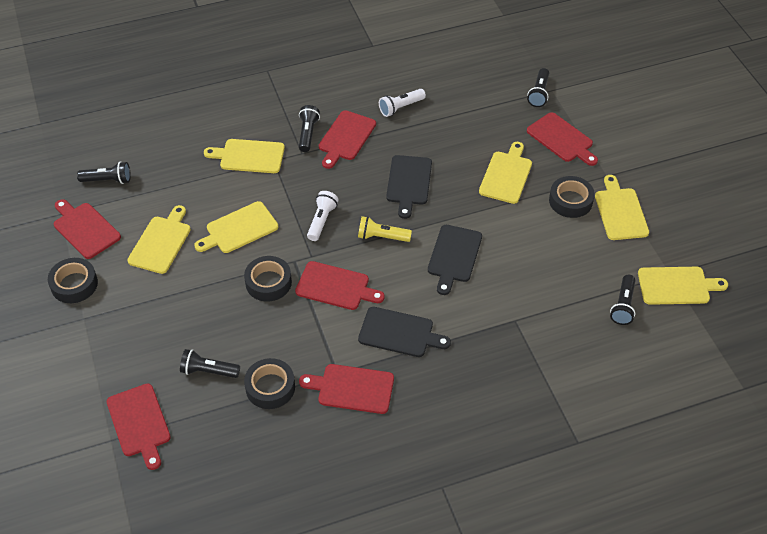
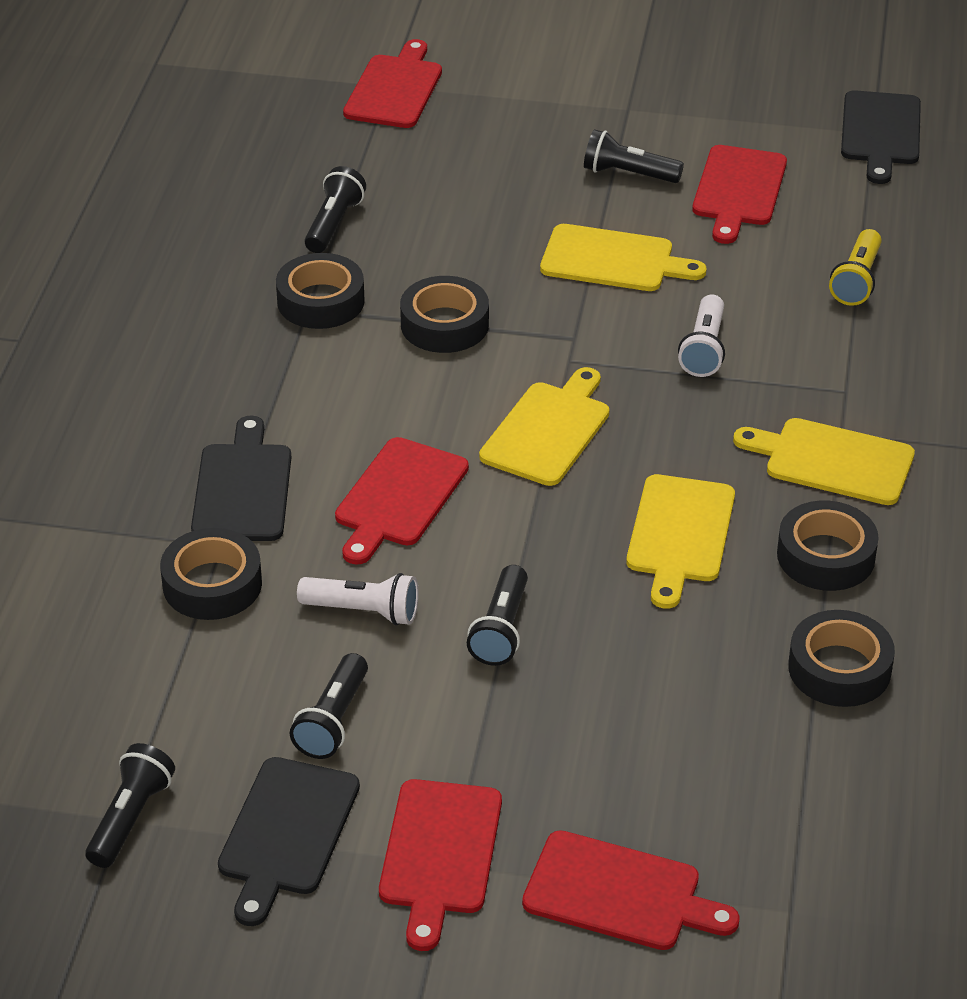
black tape: [48,258,98,303] [244,256,292,301] [244,358,295,409] [549,176,595,218] = 4 -> [160,528,262,620] [276,253,365,329] [400,276,489,353] [777,500,879,591] [788,610,895,707] = 5
red cutting board: [54,199,121,259] [107,383,171,470] [295,261,385,310] [299,364,394,414] [319,110,376,169] [527,112,598,166] = 6 -> [335,437,469,565] [343,39,442,128] [379,779,502,951] [522,830,740,950] [692,145,787,244] = 5
yellow cutting board: [127,205,191,274] [194,201,278,253] [204,139,285,173] [479,142,532,204] [595,175,649,240] [638,267,728,305] = 6 -> [479,367,609,486] [540,224,706,291] [626,474,735,609] [733,418,915,505] = 4

